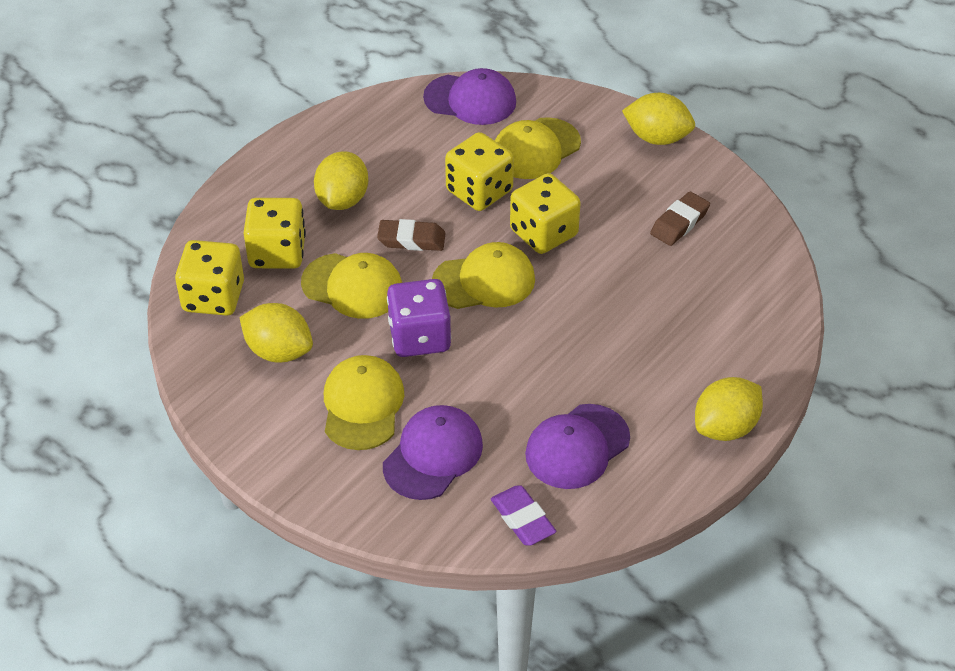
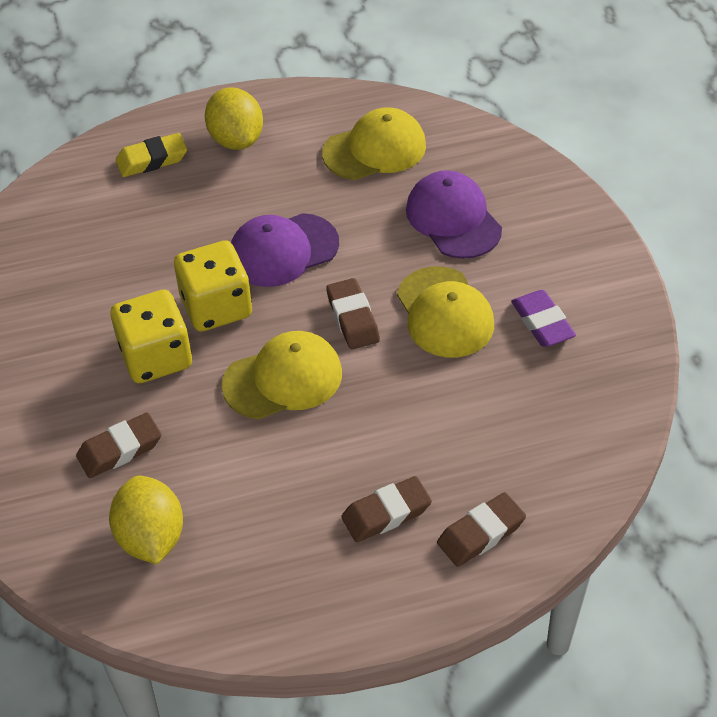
brown eraser: [377,219,446,251] [650,192,710,246] = 2 -> [76,412,162,478] [326,278,380,350] [341,476,432,542] [437,492,526,567] = 4
purple cap: [383,405,483,500] [423,68,516,125] [525,404,630,489] = 3 -> [231,213,339,287] [406,170,502,259] = 2
purple dice: [387,279,451,357] = 1 -> none = 0
yellow cap: [301,253,402,319] [324,355,404,450] [432,242,535,309] [495,117,581,179] = 4 -> [222,331,342,419] [322,107,426,180] [397,266,494,358] = 3
yellow dice: [175,240,244,316] [243,198,306,269] [445,132,514,211] [510,173,581,254] = 4 -> [111,290,192,383] [174,240,252,332] = 2
yellow eraser: none = 0 -> [116,133,187,177] = 1
yellow lemon: [239,303,313,363] [314,151,368,210] [622,93,695,145] [695,377,763,441] = 4 -> [109,476,183,564] [205,87,263,150] = 2

